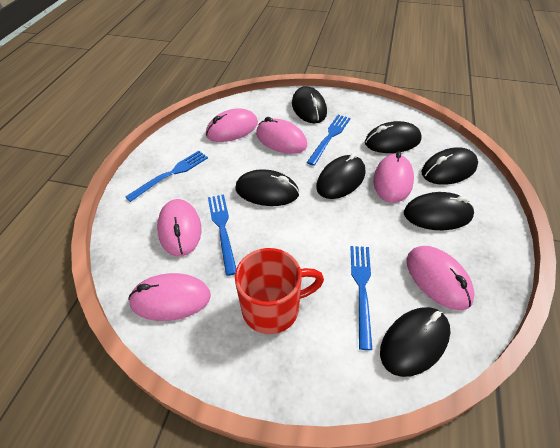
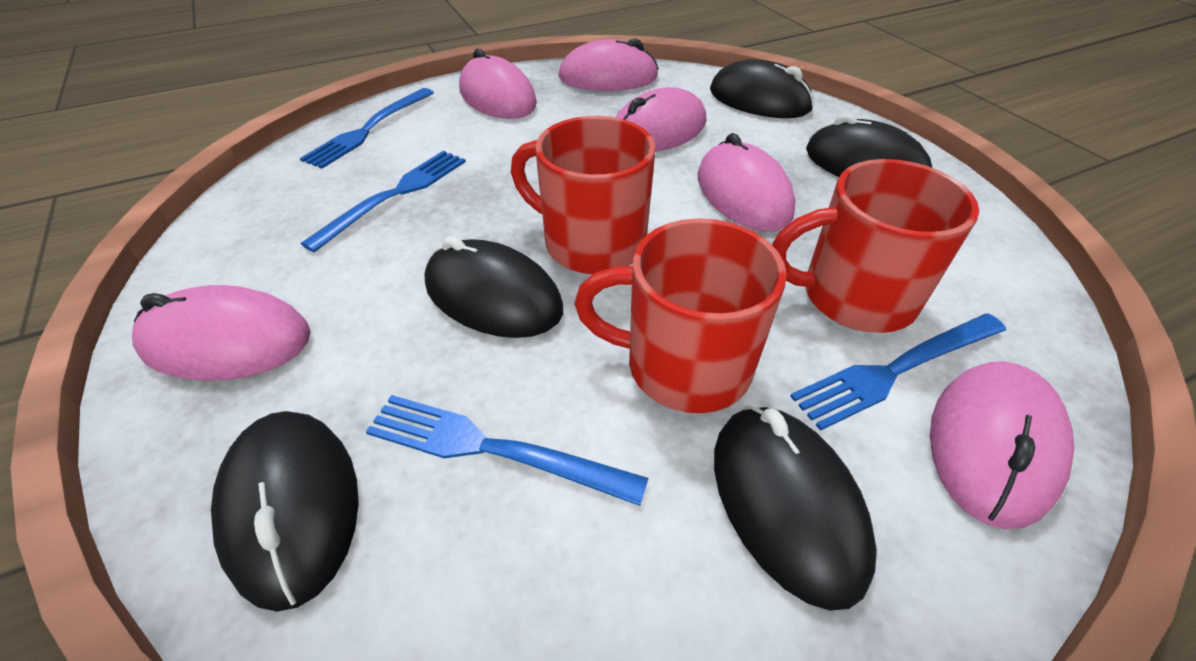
black mouse: [235,169,299,206] [292,86,327,123] [316,153,365,199] [365,121,422,153] [380,307,451,377] [404,192,474,230] [422,147,478,185] = 7 -> [211,411,359,612] [424,236,563,338] [710,59,814,118] [714,406,877,611] [806,113,933,177] = 5
red mug: [235,248,324,334] = 1 -> [511,116,656,274] [574,218,787,413] [772,159,979,333] = 3

